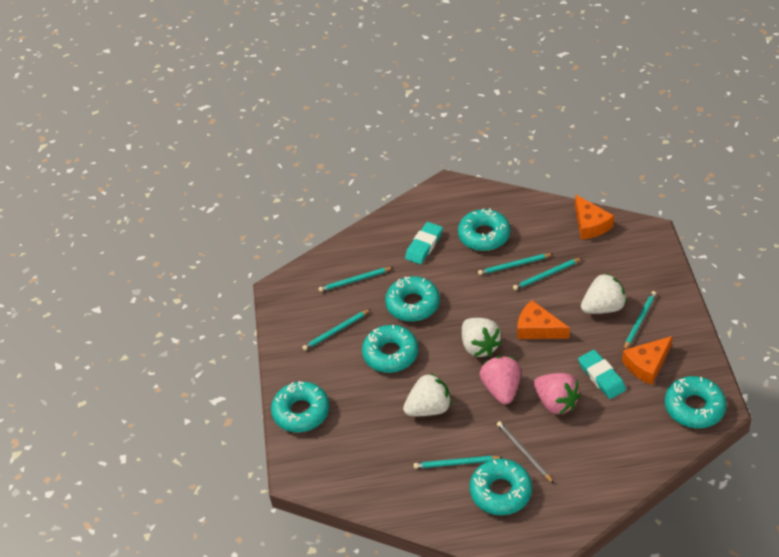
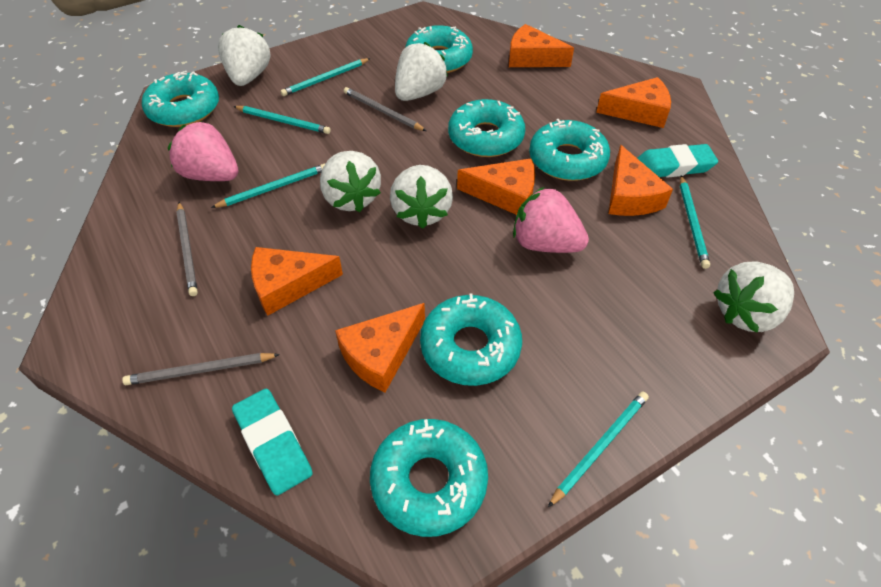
grey pencil: [497,421,554,484] = 1 -> [122,353,280,385] [176,202,198,296] [344,87,426,131] = 3
orange cheese: [517,300,570,339] [575,194,614,240] [622,336,672,385] = 3 -> [251,247,343,316] [335,303,425,393] [457,158,535,215] [509,24,574,67] [596,77,671,128] [608,145,673,216] = 6
turquoise pencil: [302,309,371,350] [319,267,394,292] [414,456,503,469] [478,253,553,275] [513,258,582,290] [624,291,656,350] = 6 -> [211,164,325,208] [233,106,331,134] [280,58,371,96] [548,391,649,507] [680,175,710,269] = 5
white strawberry: [403,373,452,416] [462,318,502,357] [581,273,627,314] = 3 -> [218,25,271,86] [320,151,381,212] [390,165,453,229] [395,42,448,101] [713,261,794,333] = 5

